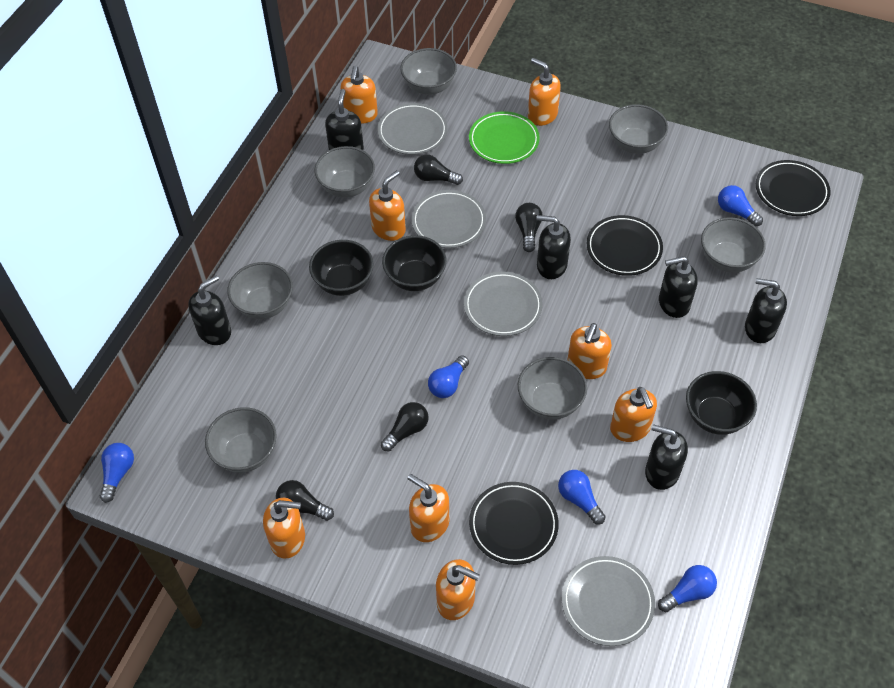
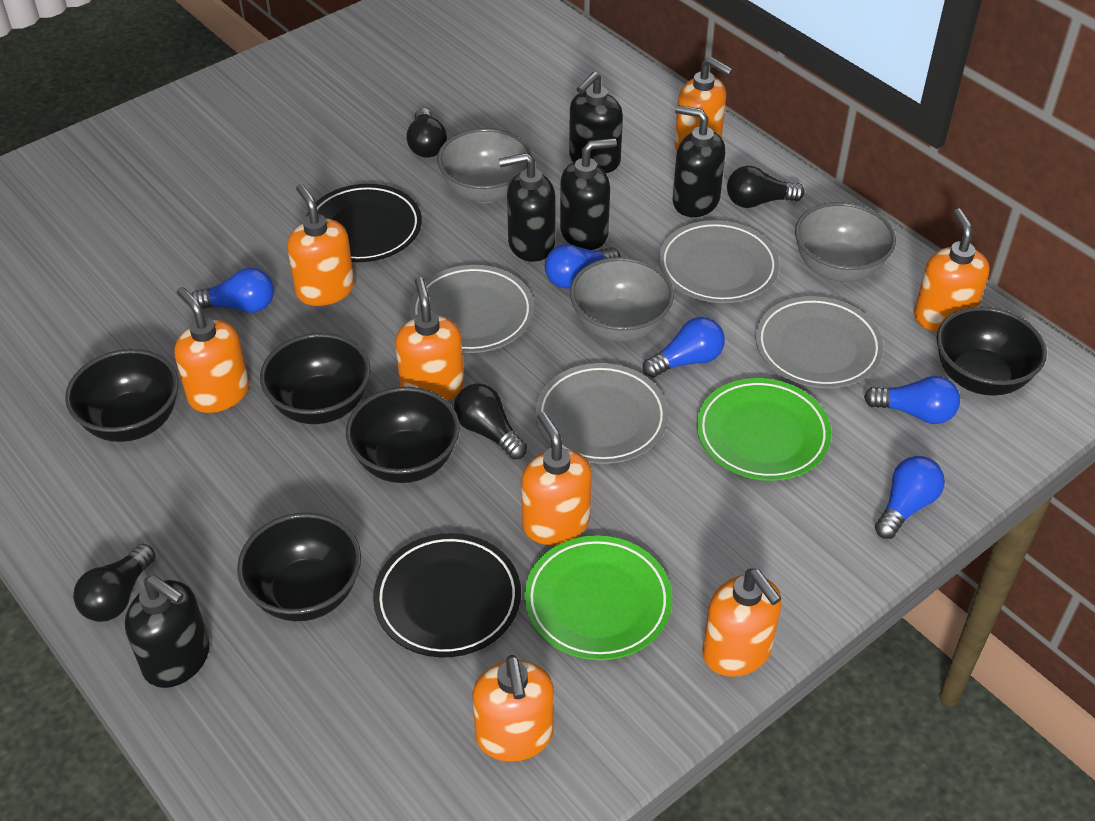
black bowl: [309,240,374,296] [382,235,446,291] [686,371,757,435] = 3 -> [65,349,178,442] [237,513,361,621] [260,333,370,424] [346,387,460,483] [937,306,1047,395] = 5
black plate: [469,482,559,565] [587,215,663,276] [756,160,831,216] = 3 -> [306,184,422,262] [373,533,521,657] = 2
black soap dispenser: [189,275,231,345] [325,89,364,150] [536,215,571,279] [645,424,688,490] [659,256,698,318] [745,278,787,343] = 6 -> [125,575,210,688] [499,153,556,262] [560,138,617,250] [569,72,623,173] [673,105,725,217] = 5
green plate: [469,111,540,164] = 1 -> [524,535,672,660] [697,378,831,481] = 2
grey bowl: [205,407,277,473] [227,262,293,319] [314,146,375,198] [400,48,457,95] [518,357,587,420] [609,104,668,154] [701,217,766,273] = 7 -> [437,128,532,203] [570,257,674,342] [795,202,896,282] = 3

